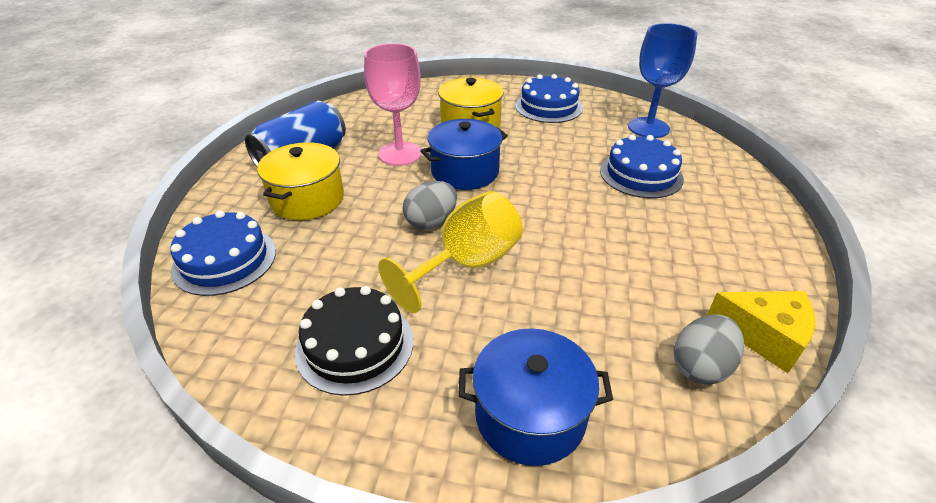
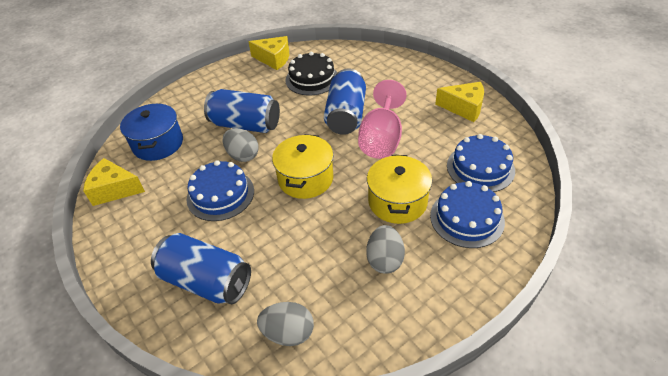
blue can: [245,101,346,167] = 1 -> [151,233,251,304] [204,89,280,133] [324,69,366,135] = 3
blue goblet: [628,23,697,138] = 1 -> none = 0
blue pot: [420,119,508,190] [458,328,613,466] = 2 -> [120,103,183,161] = 1
grey egg: [403,181,457,230] [674,314,744,385] = 2 -> [222,128,259,162] [257,302,314,346] [366,225,405,274] = 3
yellow cheese: [707,291,815,373] = 1 -> [83,158,145,206] [248,36,289,70] [435,82,484,122] = 3
yellow goblet: [379,191,523,313] = 1 -> none = 0

